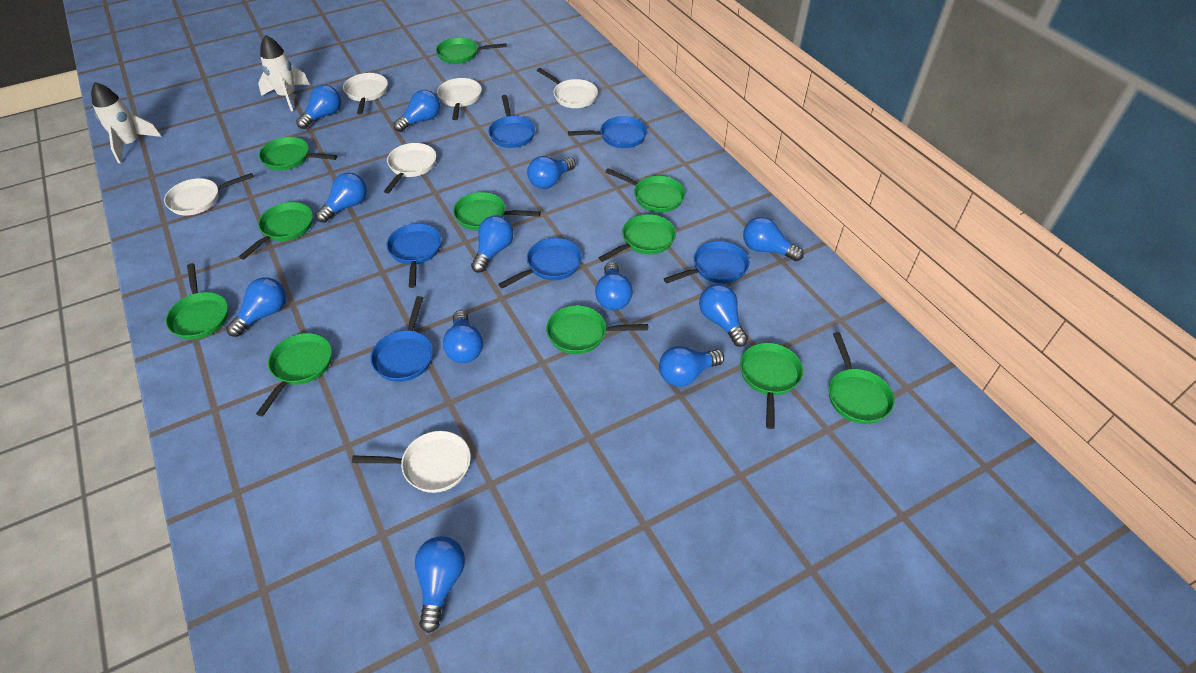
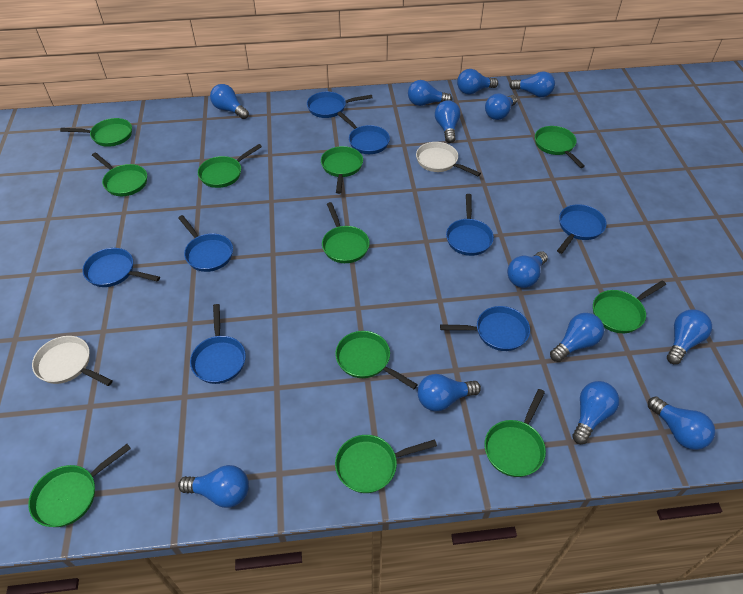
blue light bulb: [226,277,286,337] [296,85,341,129] [316,172,367,223] [393,90,440,132] [415,536,465,633] [443,310,483,363] [471,215,513,273] [527,156,576,189] [595,262,633,310] [659,346,724,387] [699,284,748,347] [743,217,804,261] = 12 -> [178,465,249,508] [210,84,249,119] [408,80,452,106] [418,374,481,411] [435,100,461,143] [457,69,498,95] [485,93,517,120] [507,251,548,288] [509,72,555,97] [550,313,604,362] [572,381,619,444] [648,396,715,450] [667,309,712,364] = 13
blue pan: [370,296,433,382] [386,223,441,288] [488,95,535,148] [498,238,582,289] [568,116,647,148] [664,241,749,284] = 6 -> [82,248,160,287] [178,215,233,272] [190,304,246,384] [307,92,373,118] [337,112,390,154] [440,306,530,351] [446,194,494,256] [557,204,607,254] = 8
white pan: [164,173,254,216] [343,73,388,114] [352,431,471,493] [384,143,436,194] [437,78,482,120] [537,68,598,108] = 6 -> [32,336,113,386] [416,142,481,176] = 2
white rocket: [91,82,162,163] [258,35,310,111] = 2 -> none = 0

